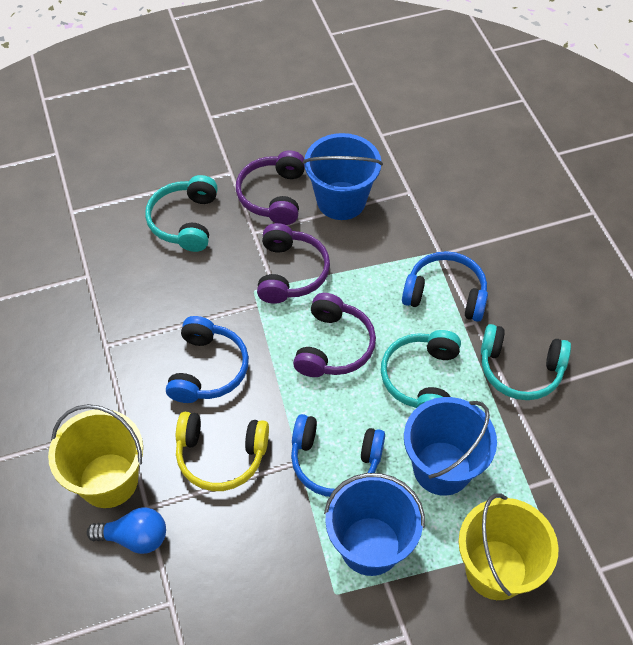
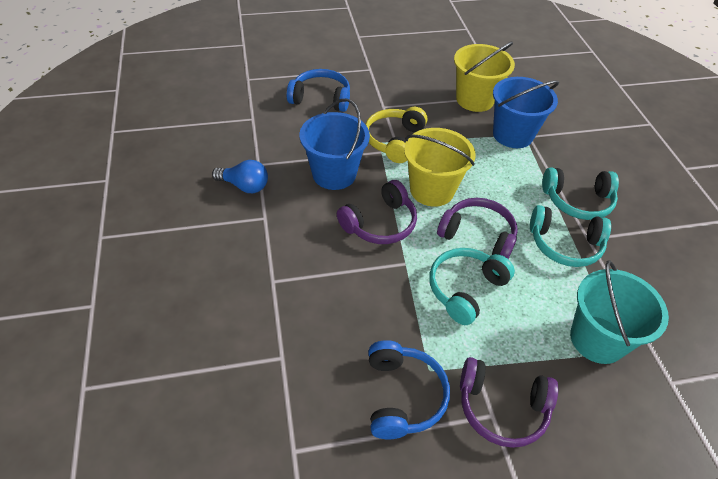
blue bucket: [303,133,383,220] [324,473,425,576] [404,397,497,496] = 3 -> [300,98,370,190] [493,77,559,148] = 2
blue headphones: [166,316,249,403] [291,414,385,497] [402,251,488,322] = 3 -> [287,69,350,112] [368,340,450,440] = 2
turquoise bucket: none = 0 -> [570,261,669,364] = 1

